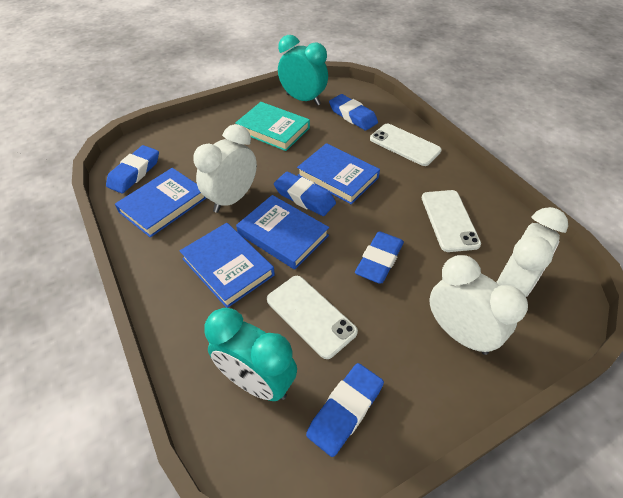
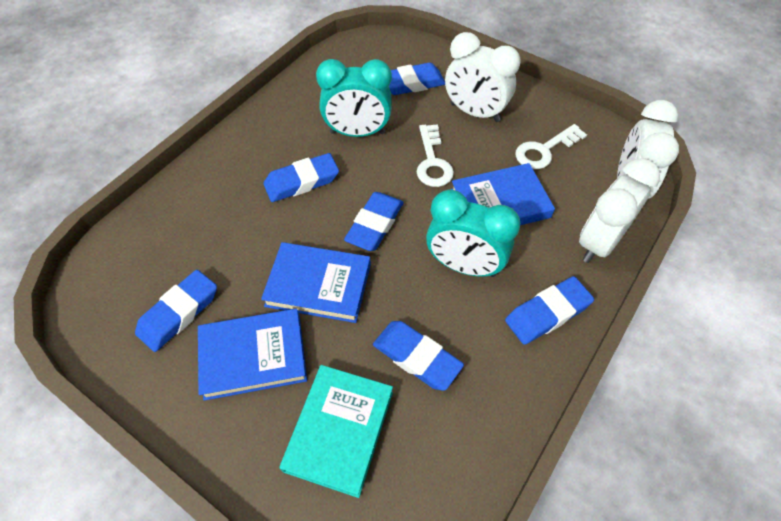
blue book: [115,168,206,238] [180,223,275,308] [236,195,329,270] [297,143,380,204] = 4 -> [198,309,307,401] [261,242,371,323] [451,163,555,225] = 3
blue eraser: [106,145,159,194] [274,172,336,216] [306,363,384,457] [329,94,378,131] [355,231,404,284] = 5 -> [135,270,217,352] [264,153,339,202] [344,192,404,251] [373,321,464,391] [389,62,445,95] [505,276,594,345] = 6
white key: none = 0 -> [417,124,454,187] [515,124,587,169] = 2
white phone: [267,276,358,359] [370,124,442,166] [422,190,481,252] = 3 -> none = 0

